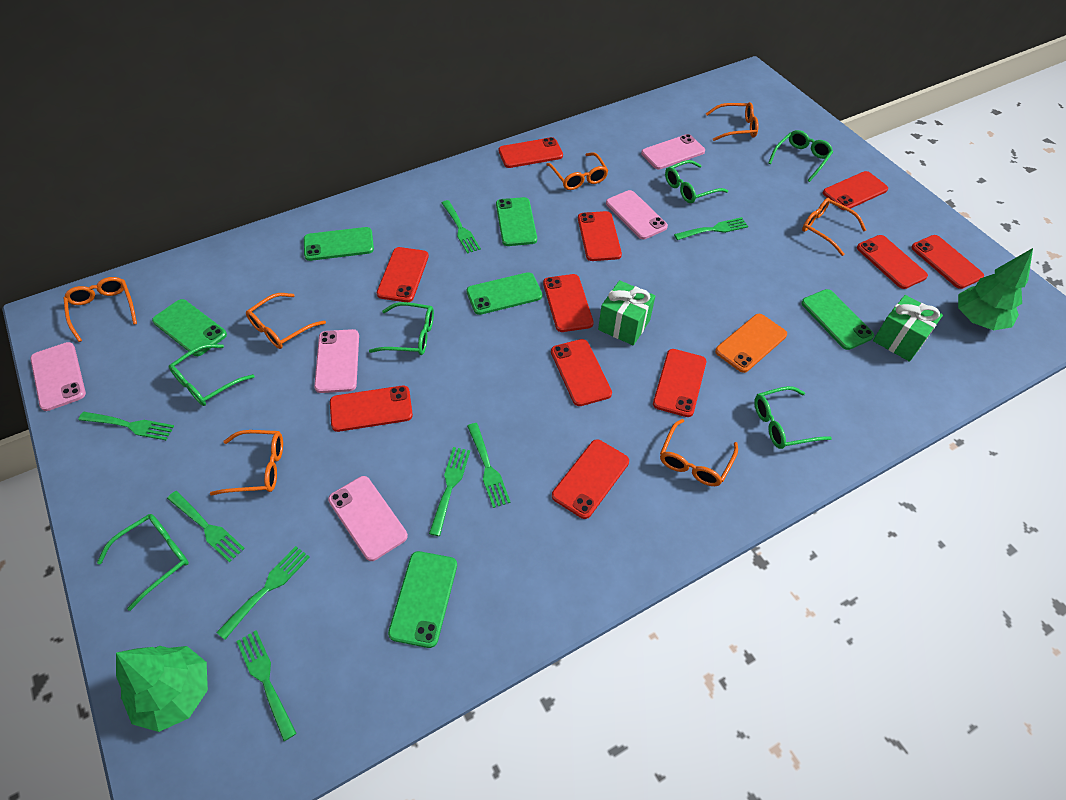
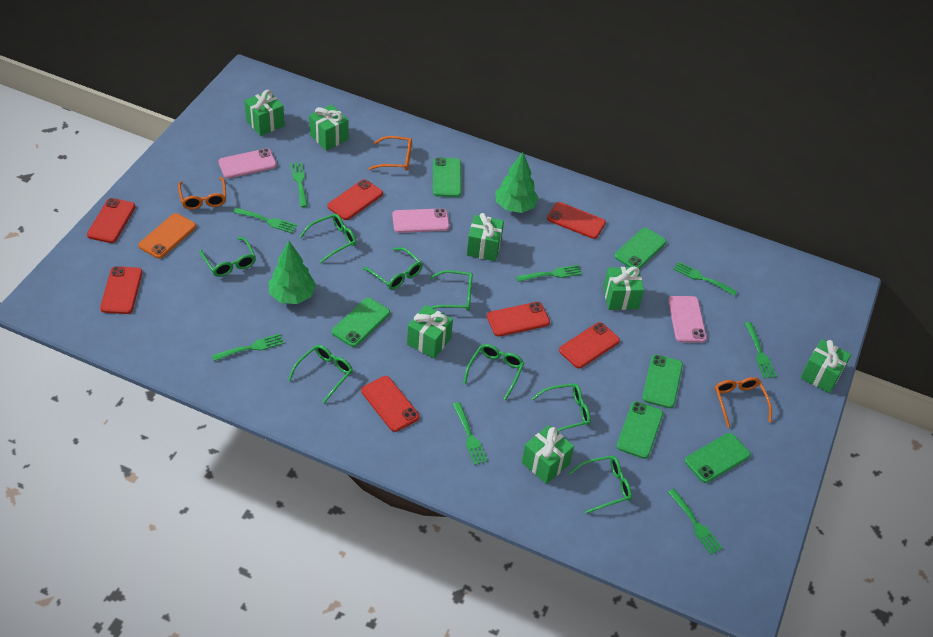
green gift: [598,280,655,345] [873,295,943,362] = 2 -> [244,90,285,136] [309,105,349,151] [407,305,453,359] [467,213,504,261] [522,425,574,484] [603,266,644,310] [801,339,851,393] = 7
green glasses: [97,514,189,611] [169,344,255,406] [369,302,434,355] [665,160,728,203] [754,386,832,449] [768,130,833,182] = 6 -> [199,237,256,277] [288,345,353,403] [299,214,356,263] [362,247,423,290] [430,270,473,311] [463,344,524,400] [532,383,591,432] [569,456,632,514] = 8
orange glasses: [63,277,137,342] [210,430,283,495] [246,293,326,349] [546,152,609,190] [660,419,738,486] [706,102,759,141] [802,198,866,256] = 7 -> [178,177,226,210] [369,136,412,171] [715,377,772,428] = 3
pink phone: [30,342,86,411] [314,329,359,393] [328,476,408,561] [606,190,668,239] [641,134,705,170] = 5 -> [218,148,277,178] [392,208,450,233] [668,296,707,343] = 3
red phone: [330,386,413,432] [377,247,429,302] [499,137,563,168] [543,274,594,332] [551,339,612,406] [552,439,629,519] [578,211,622,261] [653,349,706,417] [823,171,888,210] [857,235,928,289] [911,235,984,289] = 11 -> [87,198,136,243] [100,266,142,314] [328,179,383,220] [361,376,420,432] [487,302,550,337] [547,202,606,239] [559,322,620,368] = 7

